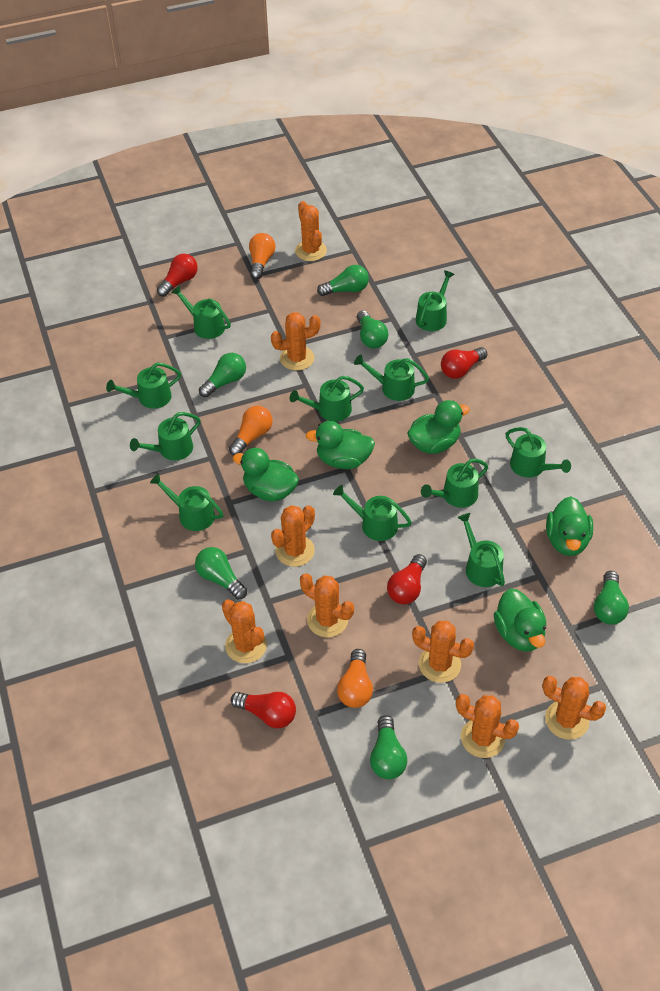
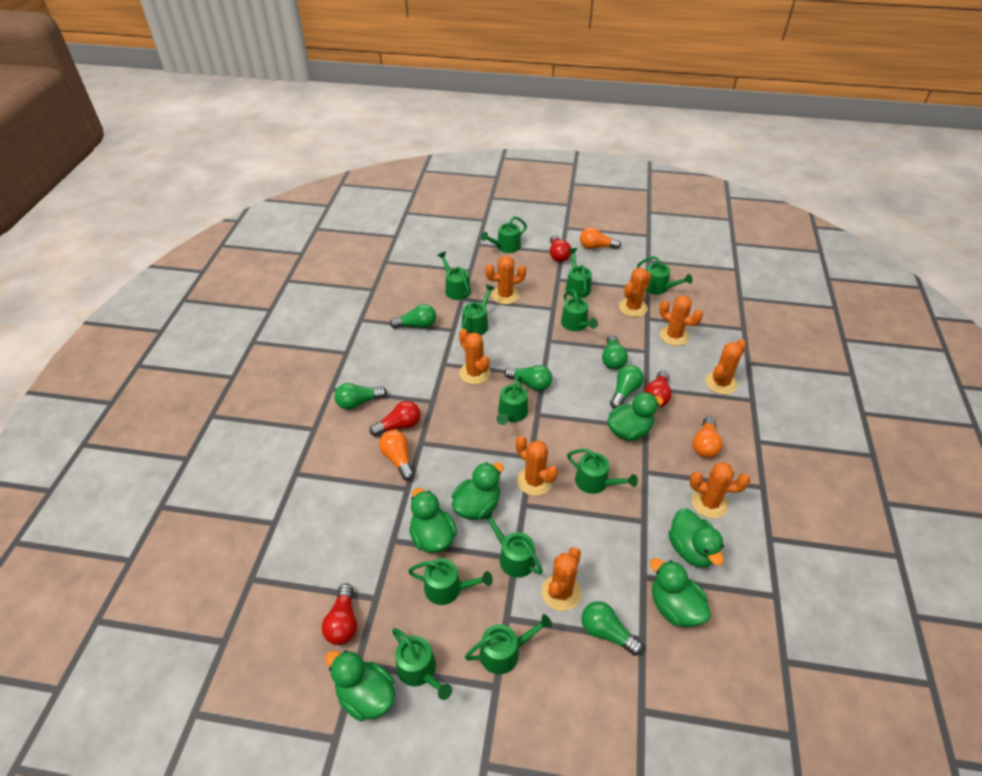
green duck: [233,448,299,501] [305,421,375,469] [407,400,470,454] [494,589,546,652] [546,496,593,556] = 5 -> [325,650,395,721] [409,488,457,553] [452,462,504,520] [607,392,664,441] [650,558,711,627] [668,508,724,568] = 6
green watering can: [106,362,181,409] [130,412,201,461] [150,473,224,531] [171,285,231,339] [290,376,364,422] [333,485,412,541] [354,355,429,401] [416,270,455,331] [421,459,488,508] [457,513,505,587] [506,427,571,478] = 11 -> [392,628,452,700] [408,558,493,605] [437,252,471,300] [462,284,495,335] [465,614,552,674] [481,216,527,253] [481,509,543,578] [497,376,528,425] [561,290,598,331] [565,248,592,298] [567,449,638,494] [637,256,693,295] = 12

